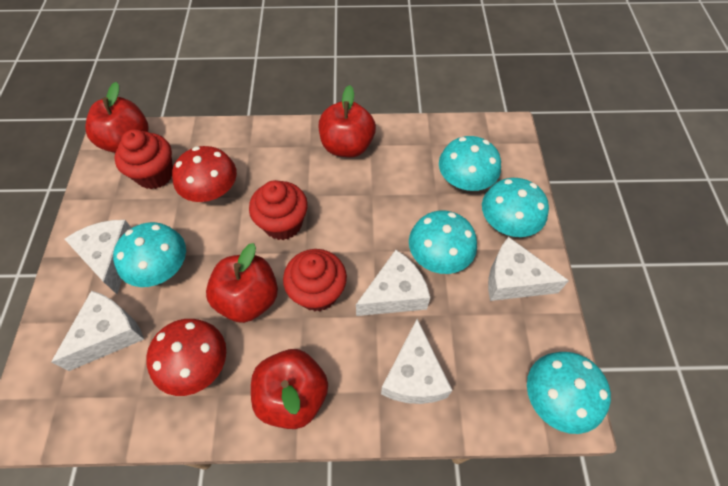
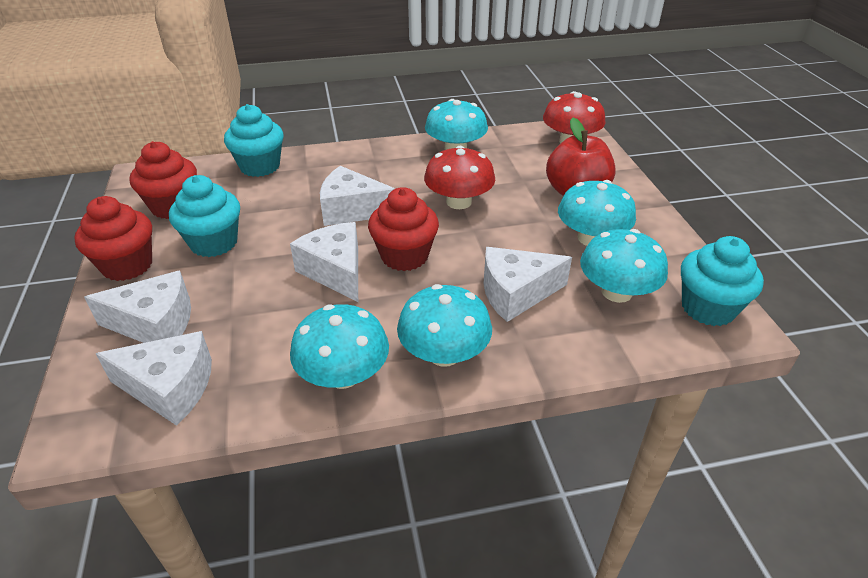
red apple: [85,82,148,153] [206,243,278,323] [251,349,328,429] [319,85,376,157] = 4 -> [546,118,616,196] = 1
turquoise cupcake: none = 0 -> [169,175,240,257] [224,104,284,177] [681,236,764,326] = 3

